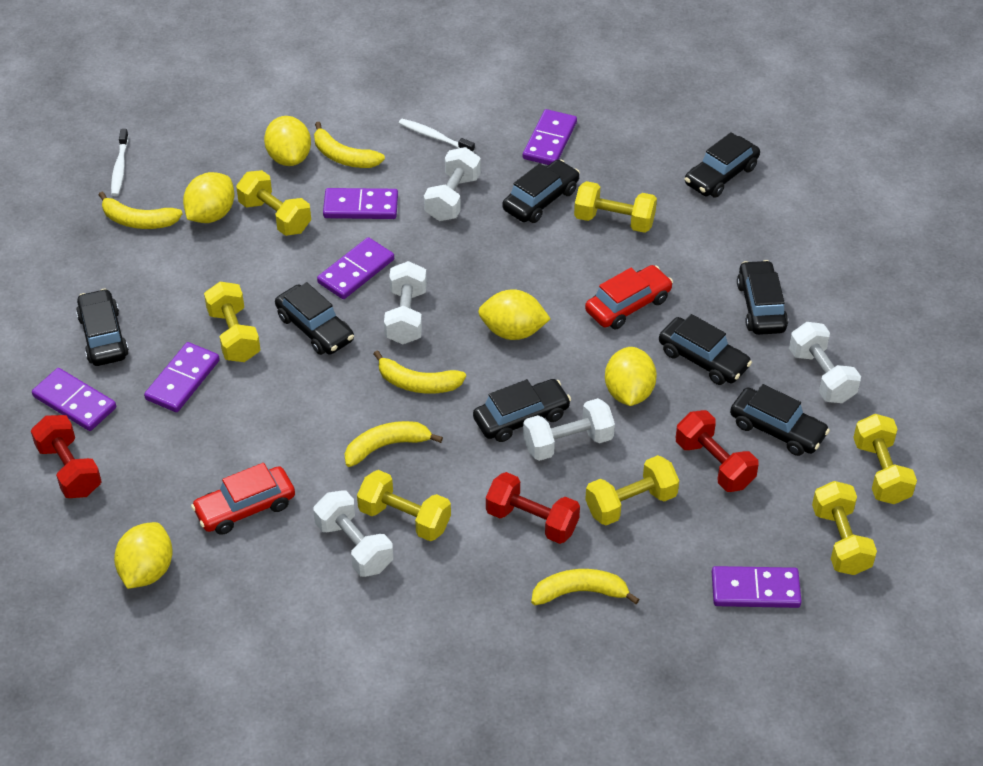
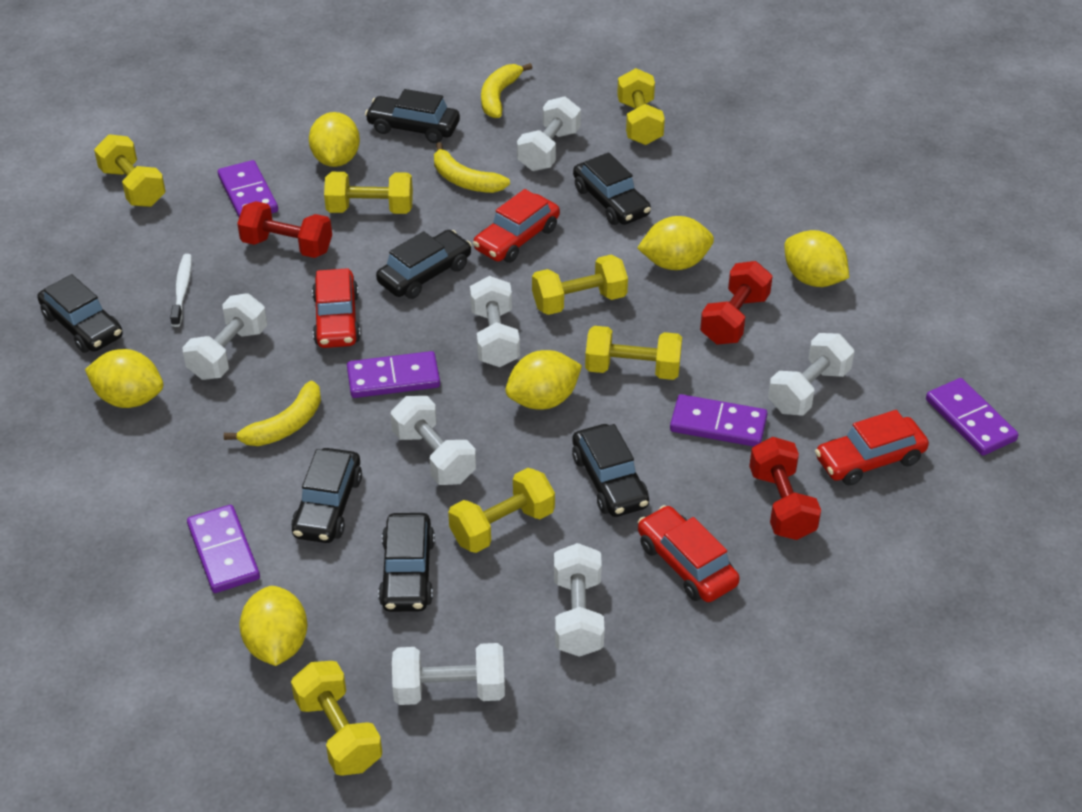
black car: [76,289,129,366] [275,282,354,355] [473,379,571,442] [503,160,580,223] [659,314,752,385] [685,132,760,198] [730,384,830,456] [737,260,788,335] = 8 -> [37,274,123,353] [291,448,362,543] [365,89,460,143] [376,230,472,299] [378,513,435,612] [572,424,649,517] [573,152,651,225] = 7
purple domino: [32,368,116,431] [144,342,220,412] [317,237,394,299] [323,188,398,219] [523,109,577,165] [712,566,802,608] = 6 -> [187,505,260,593] [218,160,278,217] [347,351,440,398] [670,394,767,447] [926,378,1018,456] = 5
red car: [191,463,295,535] [585,265,673,329] = 2 -> [312,268,361,348] [473,189,560,263] [638,505,740,602] [815,410,929,486] = 4
white dumbbell: [313,490,393,577] [384,261,427,344] [424,147,481,221] [523,398,615,461] [789,322,861,403] = 5 -> [182,293,267,380] [391,396,476,485] [392,643,505,705] [470,276,520,367] [517,96,581,171] [554,543,604,657] [768,333,854,416] = 7
white toothbrush: [111,129,129,196] [399,119,475,152] = 2 -> [170,254,192,327] = 1
yellow banana: [99,192,183,229] [314,122,385,168] [344,421,443,467] [374,350,466,394] [531,569,640,605] = 5 -> [224,381,321,446] [434,142,510,193] [481,63,533,118] = 3
yellow lemon: [114,522,173,589] [183,172,234,223] [264,116,311,166] [478,289,551,340] [605,347,657,406] = 5 -> [85,349,163,408] [239,586,307,666] [309,112,360,167] [505,350,582,410] [637,216,714,270] [784,230,849,287] = 6

